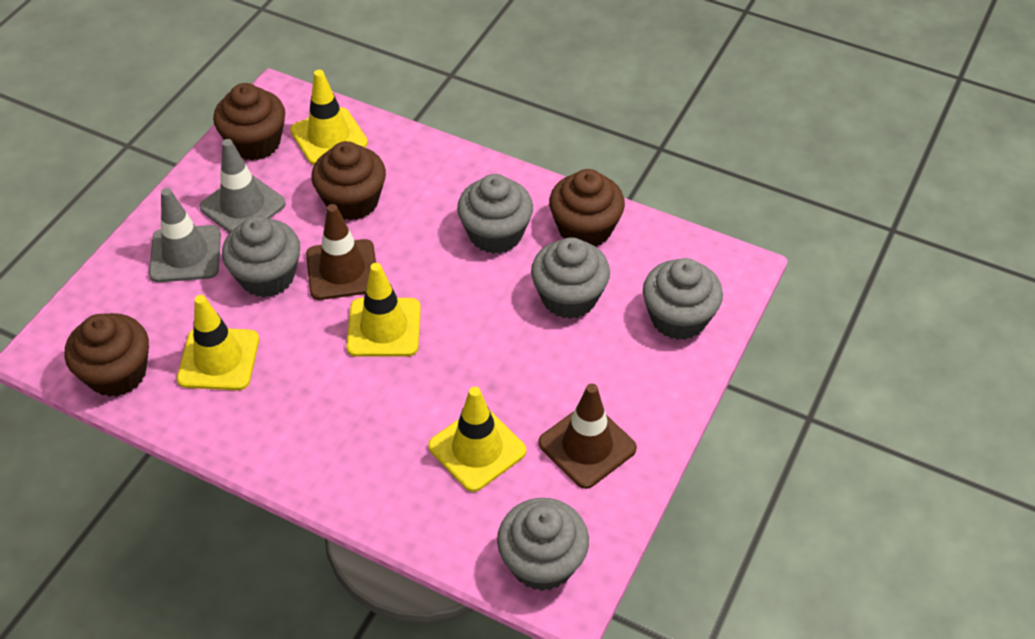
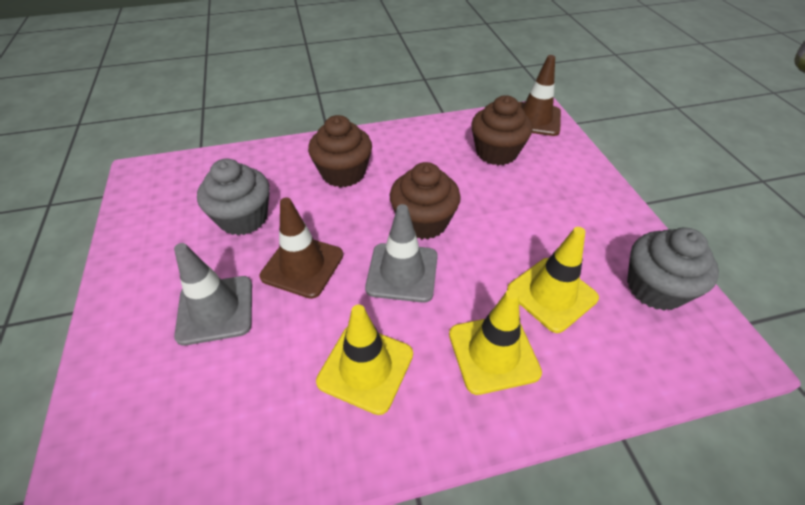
brown cupcake: [64,313,149,397] [213,83,285,161] [311,141,386,220] [549,169,625,247] = 4 -> [308,115,372,187] [390,162,461,239] [471,95,533,165] = 3
grey cupcake: [222,216,300,298] [457,174,533,254] [497,498,589,591] [531,237,610,319] [643,258,723,340] = 5 -> [197,159,270,235] [627,228,719,311] = 2
yellow traffic cone: [177,295,259,390] [290,70,368,165] [347,263,421,357] [428,387,526,492] = 4 -> [316,305,413,415] [449,289,542,395] [507,227,599,333] = 3

